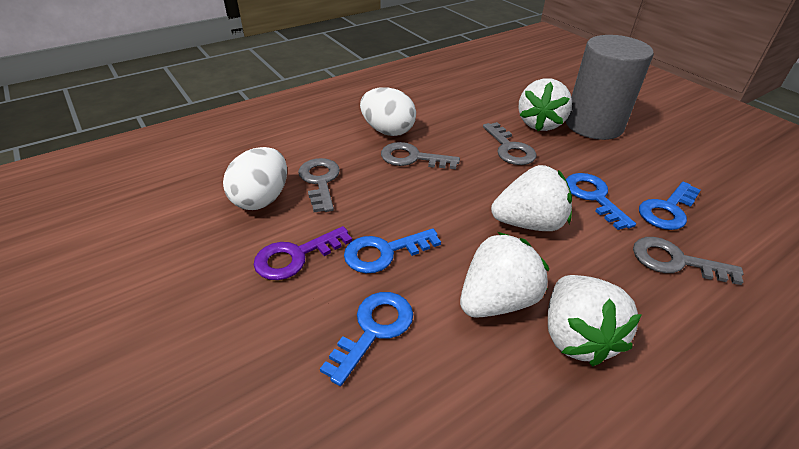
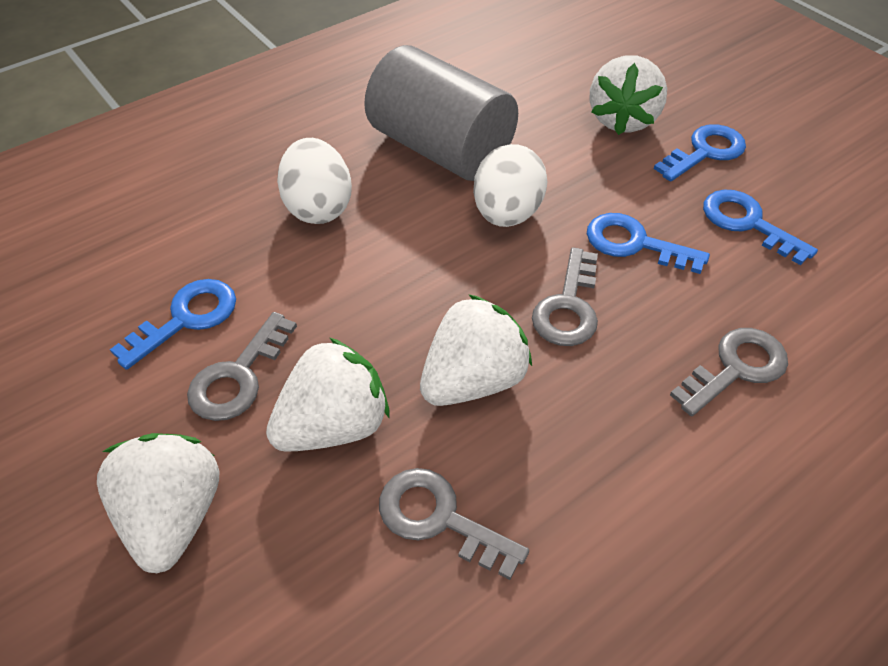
purple key: [254,226,352,280] = 1 -> none = 0

